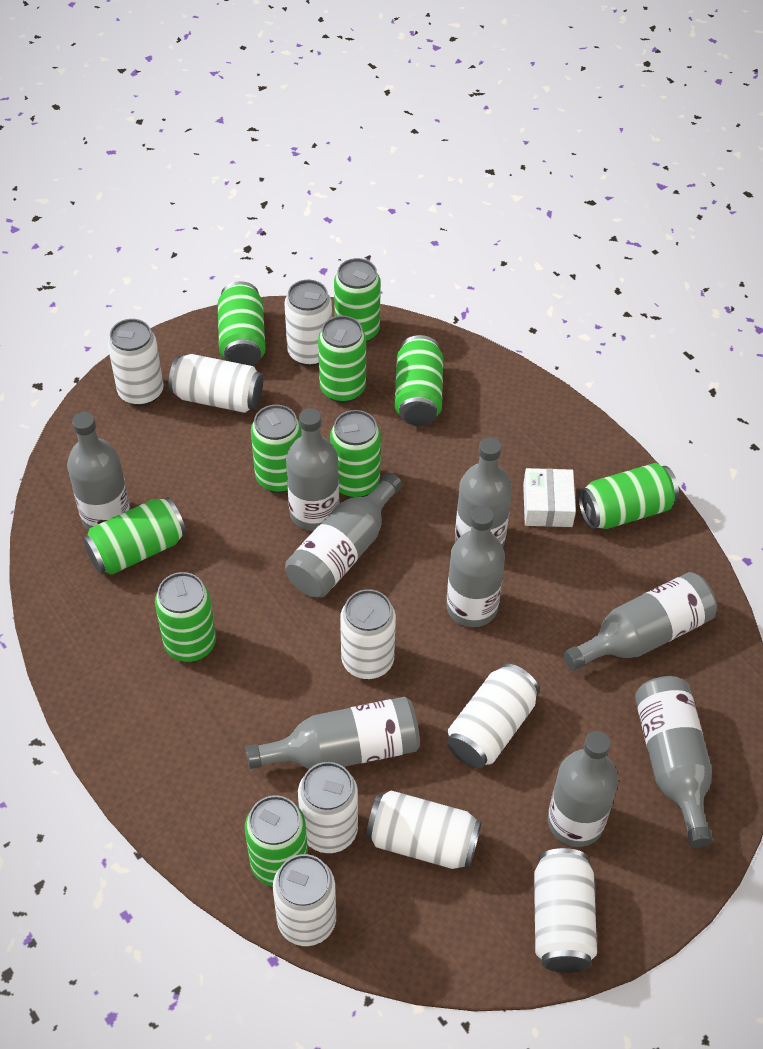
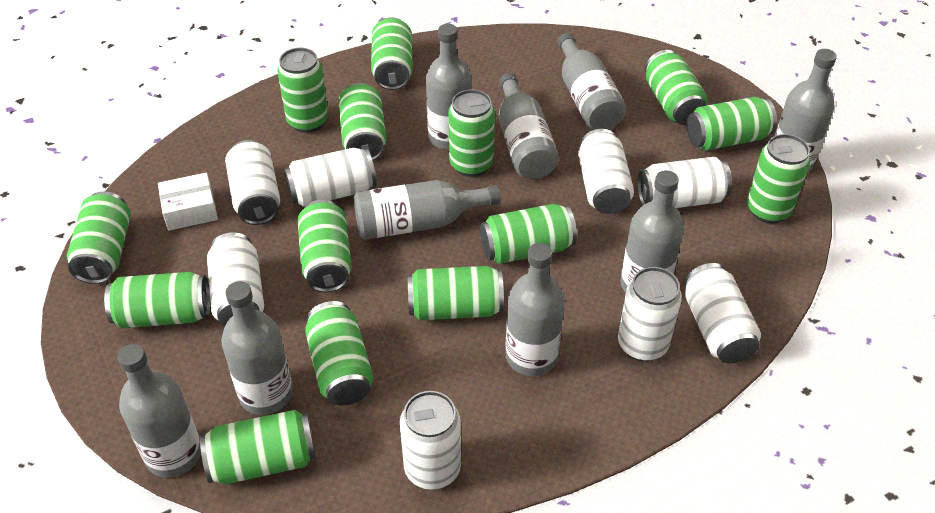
green can: [83,497,186,575] [155,572,216,662] [218,281,266,366] [245,795,308,887] [251,405,301,493] [318,316,366,403] [330,410,381,498] [334,258,381,343] [394,335,443,425] [578,463,679,529] = 10 -> [67,191,131,284] [104,272,211,328] [200,410,316,484] [277,48,328,133] [297,200,352,292] [305,301,373,405] [338,83,386,161] [371,17,413,90] [407,266,504,320] [448,89,495,177] [480,204,577,264] [645,50,708,125] [687,97,777,151] [747,134,810,223] = 14
white can: [108,319,164,406] [168,354,263,413] [273,854,336,946] [284,280,332,366] [298,762,358,853] [340,589,396,679] [366,790,482,869] [447,664,539,768] [534,848,597,973] = 9 -> [207,232,264,326] [225,140,280,225] [284,147,376,207] [400,391,461,490] [578,129,634,214] [618,267,682,362] [637,157,732,208] [684,263,761,363] = 8

